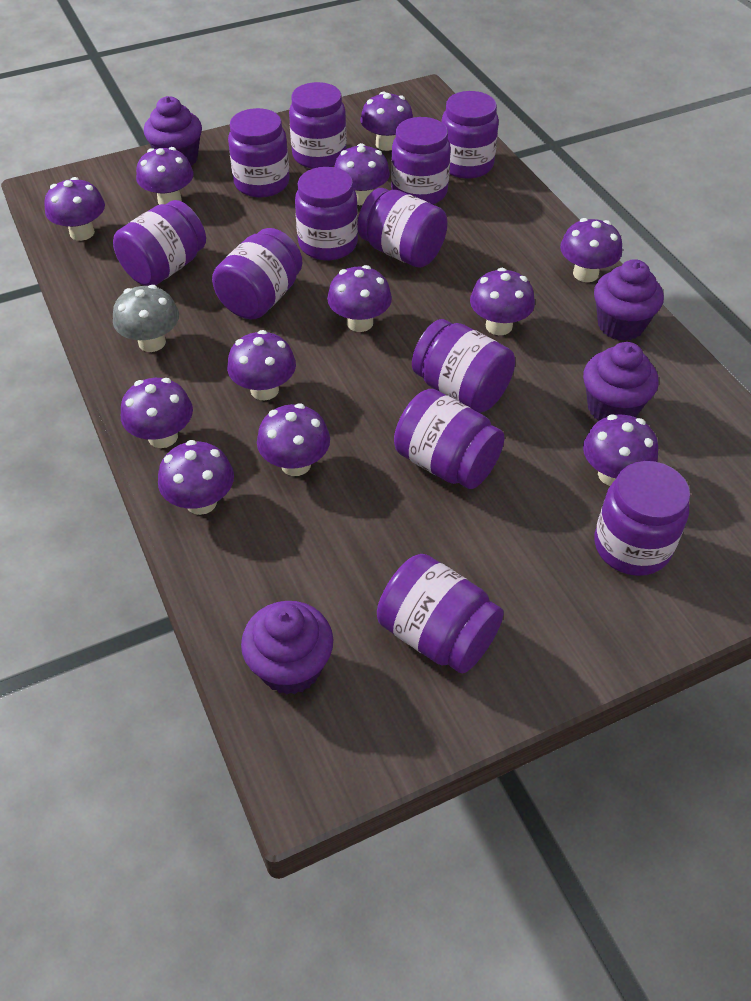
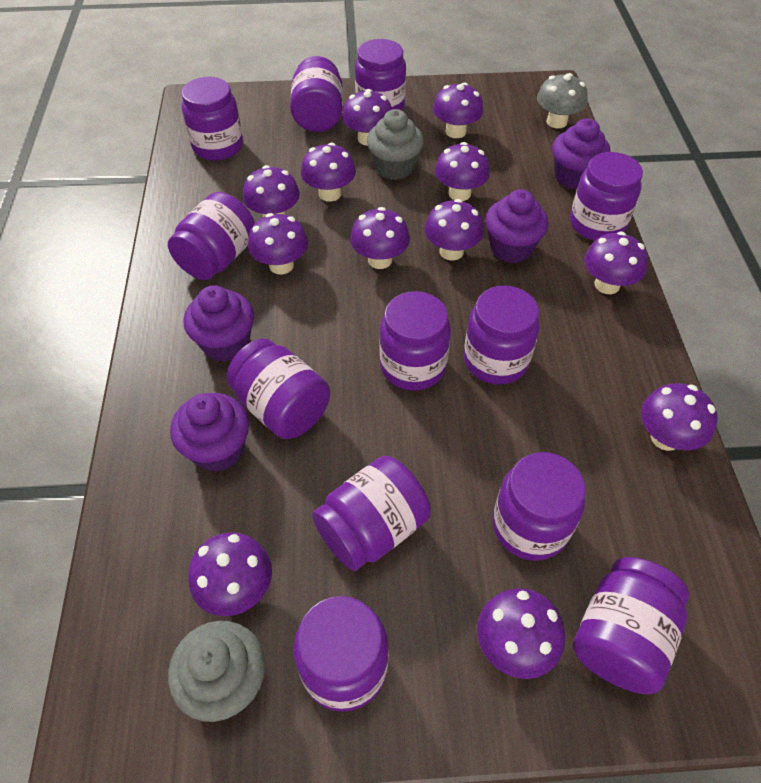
grey cupcake: none = 0 -> [168,621,265,722] [367,109,424,180] = 2

